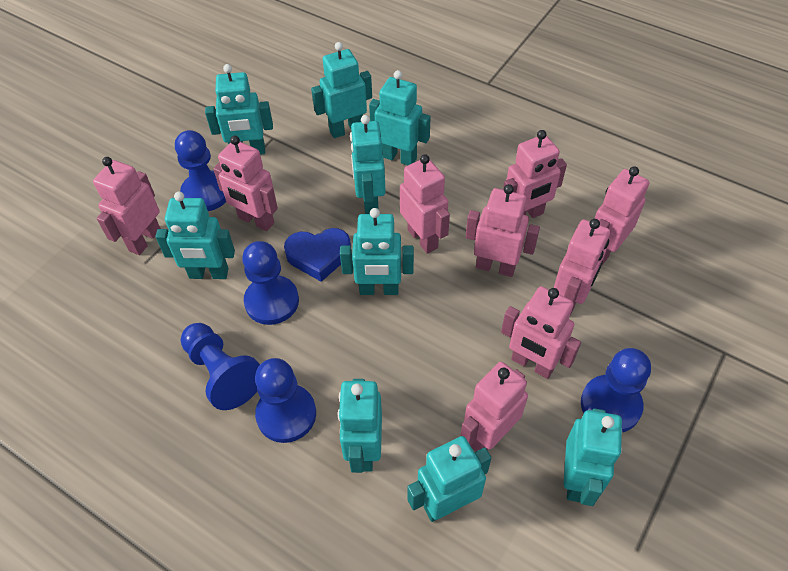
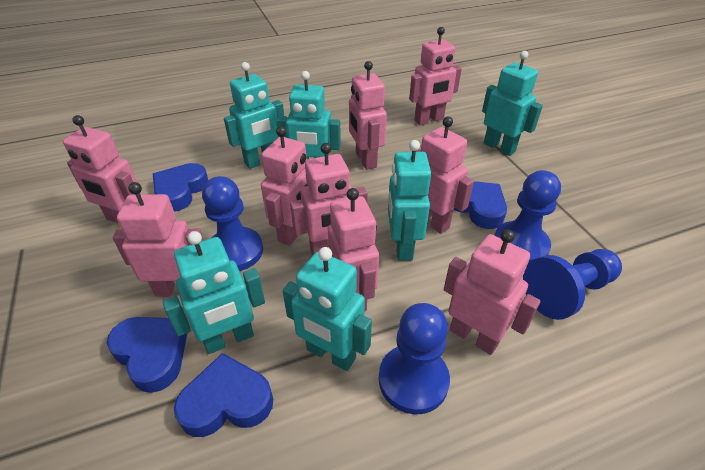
blue heart: [284,228,351,282] = 1 -> [107,317,187,393] [153,163,208,212] [174,353,273,437] [454,181,507,229] = 4
blue pawn: [175,130,226,211] [181,323,260,410] [242,241,299,325] [255,358,316,443] [581,348,651,432] = 5 -> [202,176,263,271] [379,303,450,414] [495,170,561,265] [523,249,622,320] = 4
turquoise robot: [156,192,235,279] [205,64,273,155] [311,42,372,138] [337,379,382,473] [340,208,414,295] [350,115,386,214] [369,70,431,165] [407,436,491,522] [563,408,622,506] = 9 -> [163,231,265,354] [224,62,284,169] [276,71,341,159] [283,247,372,371] [388,140,431,261] [482,51,543,156] = 6

